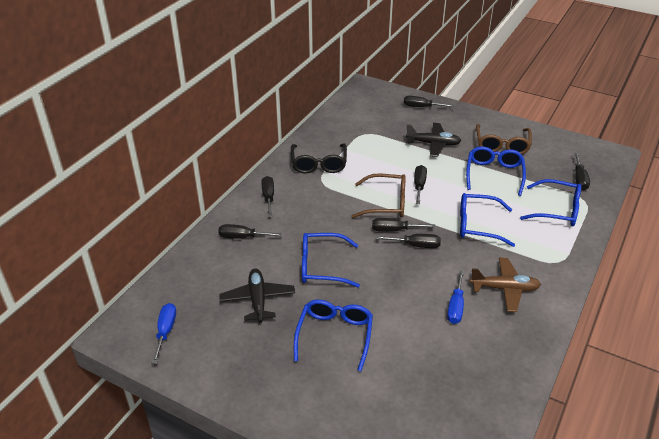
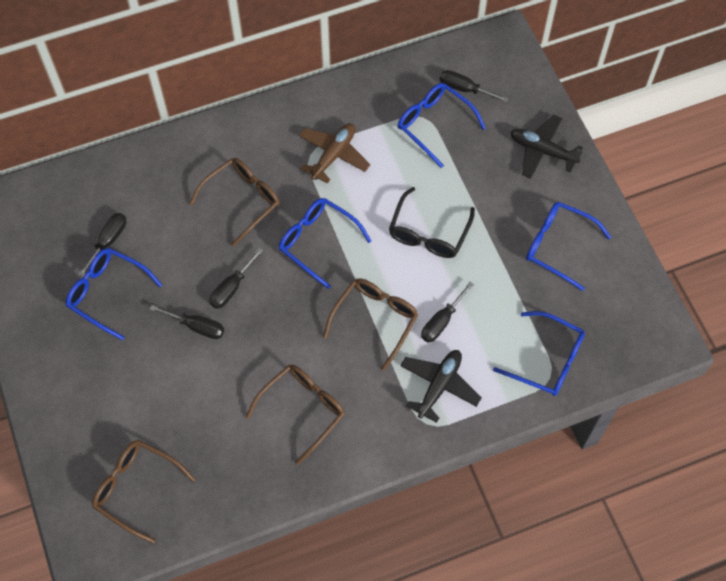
black screwdriver: [218,224,282,239] [261,176,274,217] [372,218,435,232] [376,234,441,248] [404,96,455,107] [414,165,427,204] [574,153,590,190] = 7 -> [78,213,126,277] [150,305,224,339] [210,248,263,309] [421,282,474,343] [440,70,508,102] = 5
blue screwdriver: [152,303,176,364] [447,271,464,324] = 2 -> none = 0
brown glasses: [351,174,406,218] [476,124,532,154] = 2 -> [92,440,195,543] [189,158,280,247] [246,365,345,465] [323,278,419,371] = 4

